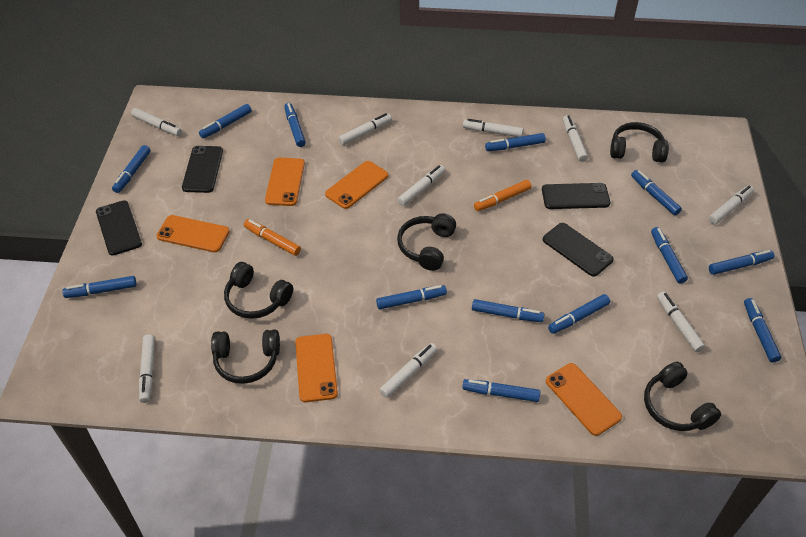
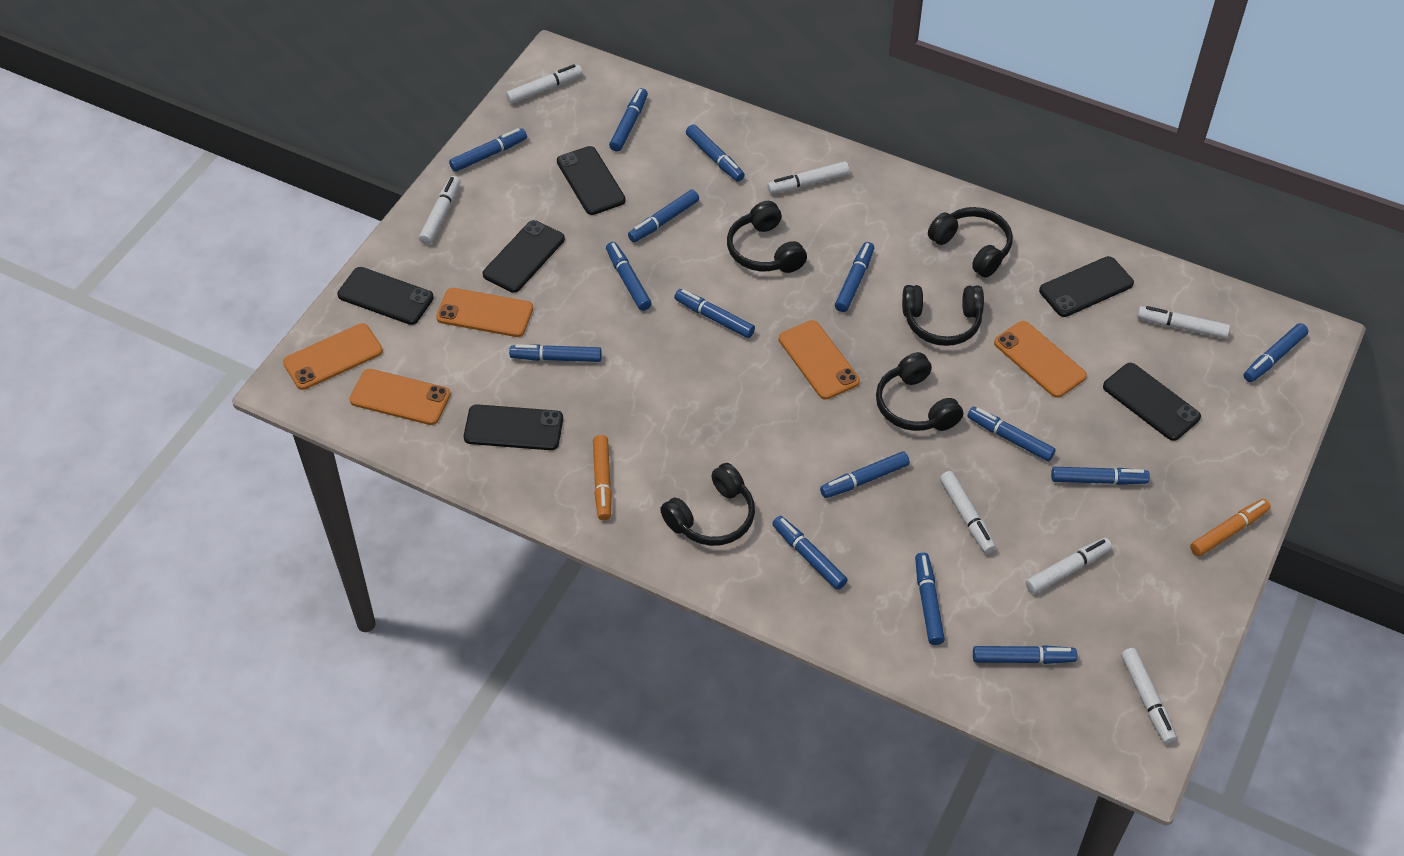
black phone: [96,200,142,255] [182,146,223,193] [542,183,610,209] [543,223,614,277] = 4 -> [337,267,434,325] [464,404,563,450] [483,220,565,293] [557,146,626,215] [1039,256,1134,317] [1103,363,1201,441] = 6
blue marker: [62,276,137,298] [112,145,151,193] [199,104,252,138] [284,103,306,147] [376,285,447,309] [462,379,540,402] [472,299,544,322] [485,133,546,151] [548,294,610,334] [631,170,682,215] [651,227,688,284] [709,250,774,275] [744,298,781,363] = 13 -> [449,128,527,172] [509,344,602,362] [606,242,652,311] [609,88,648,152] [628,190,699,242] [674,289,755,338] [686,124,745,182] [772,516,847,590] [820,451,910,498] [835,242,874,312] [915,552,945,645] [967,407,1056,461] [973,645,1077,664] [1051,467,1150,485] [1243,323,1308,382] = 15
white marker: [131,108,182,136] [139,334,155,403] [338,113,392,145] [379,343,437,398] [397,165,445,206] [463,119,523,137] [563,115,588,162] [657,291,705,352] [709,185,754,224] = 9 -> [419,176,460,244] [506,64,582,104] [767,161,850,194] [940,471,996,554] [1025,538,1112,594] [1121,648,1177,744] [1137,306,1230,339] = 7

